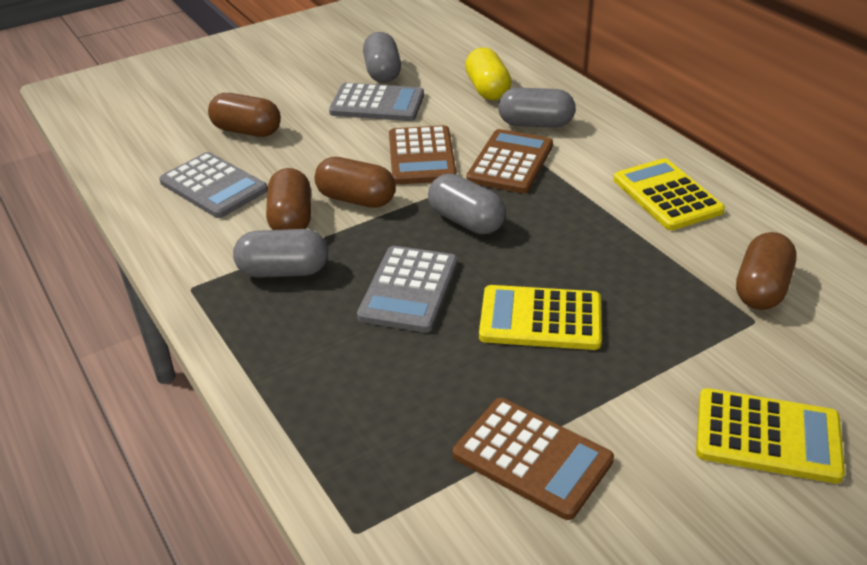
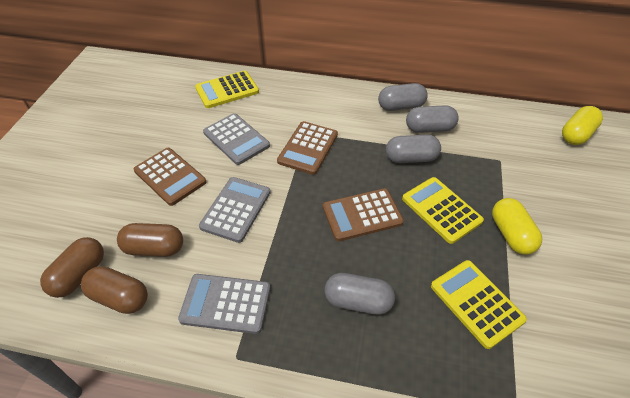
brown capsule: [208,93,281,137] [266,168,311,230] [315,157,396,208] [736,232,797,310] = 4 -> [40,237,104,298] [81,266,148,314] [117,223,183,257] = 3
yellow capsule: [465,47,511,100] = 1 -> [492,198,542,255] [562,106,603,145] = 2

